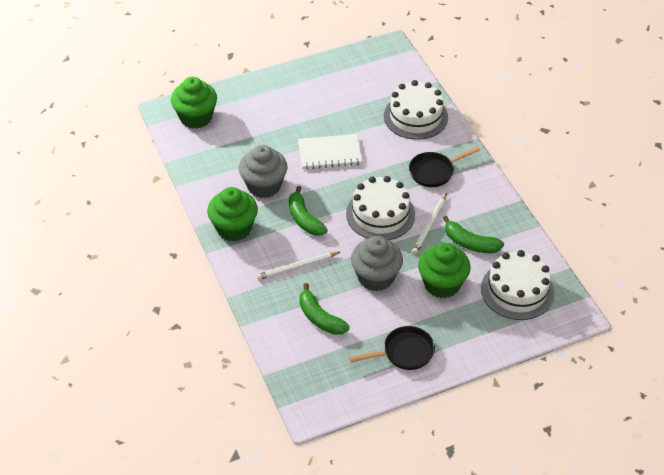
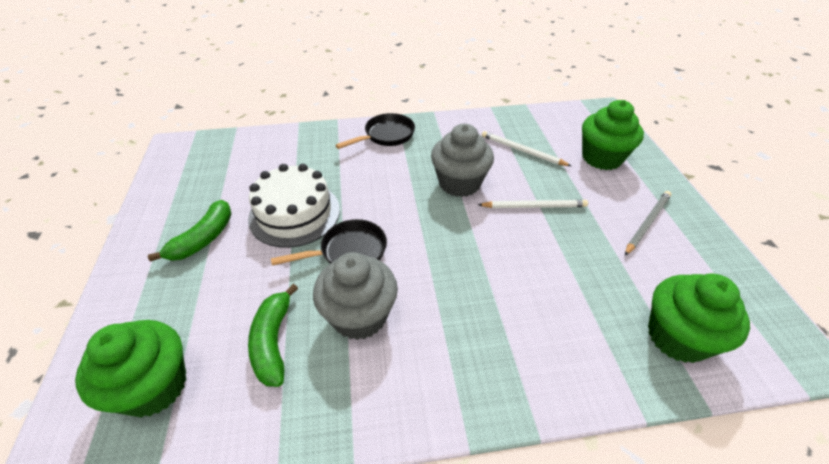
green banana: [289,186,328,236] [299,283,350,335] [443,216,504,253] = 3 -> [148,200,232,261] [248,284,298,387] = 2
grey pencil: none = 0 -> [625,191,671,256] = 1
white cake: [346,176,415,240] [384,80,448,140] [481,250,554,320] = 3 -> [248,164,340,248] = 1
white notebook: [298,134,363,169] = 1 -> none = 0

